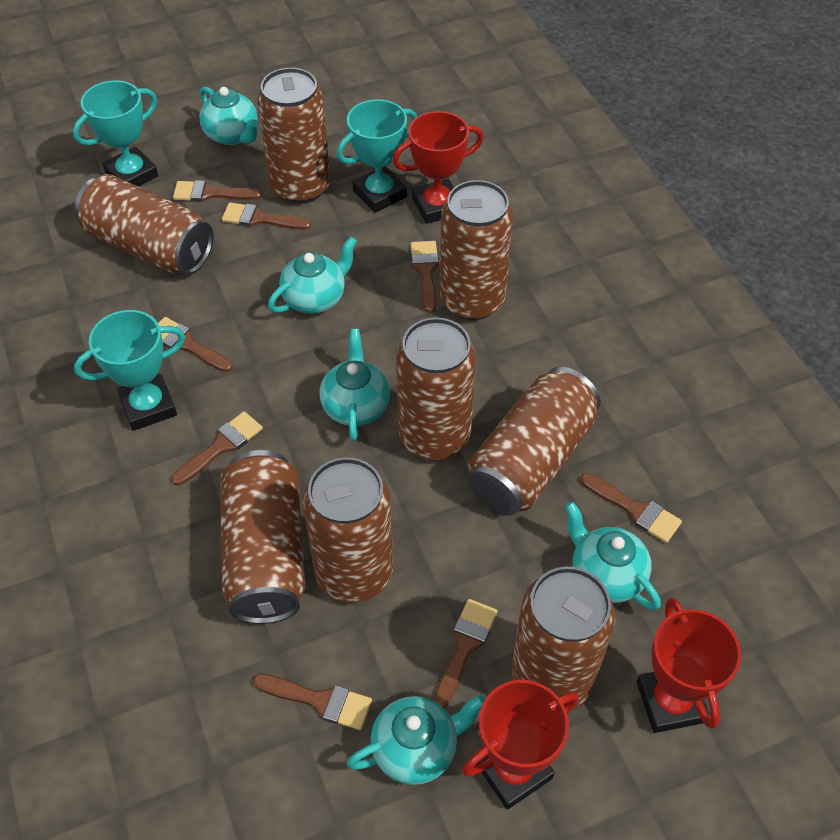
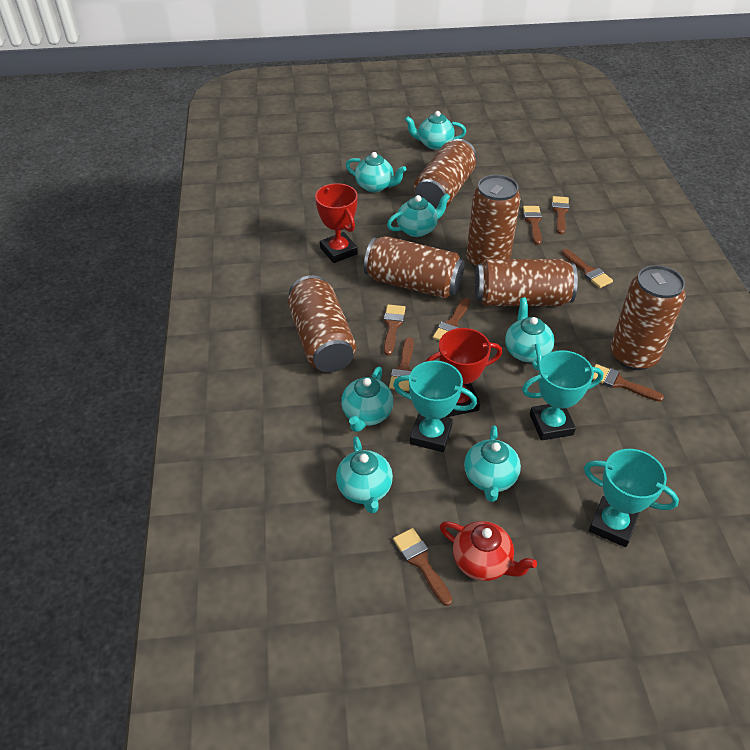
brown can: [75,174,213,274] [220,450,305,624] [257,68,330,204] [303,457,393,603] [396,317,476,461] [439,180,513,320] [467,367,601,515] [511,567,615,710] = 8 -> [288,275,356,373] [364,236,465,299] [414,139,477,209] [466,175,521,269] [475,259,578,306] [610,265,685,370] = 6
red teapot: none = 0 -> [440,521,537,581] = 1
red trophy: [392,111,483,224] [462,680,579,810] [637,598,741,733] = 3 -> [315,183,358,263] [425,328,502,417] = 2
turquoise teapot: [199,87,258,145] [268,236,357,314] [319,329,390,441] [347,695,485,785] [565,501,661,610] = 5 -> [336,436,393,514] [341,367,393,432] [346,152,406,192] [387,193,451,237] [405,111,466,150] [464,425,521,502] [505,297,555,370] = 7

